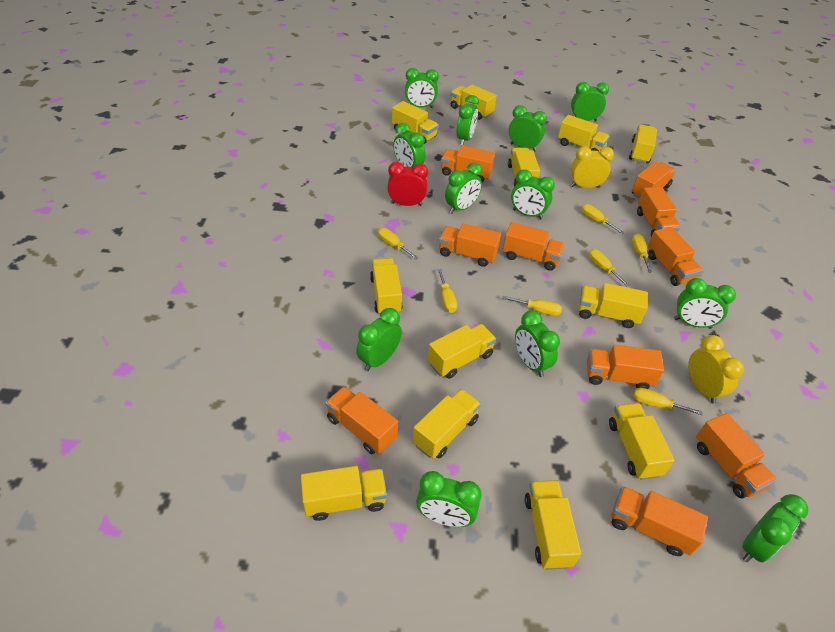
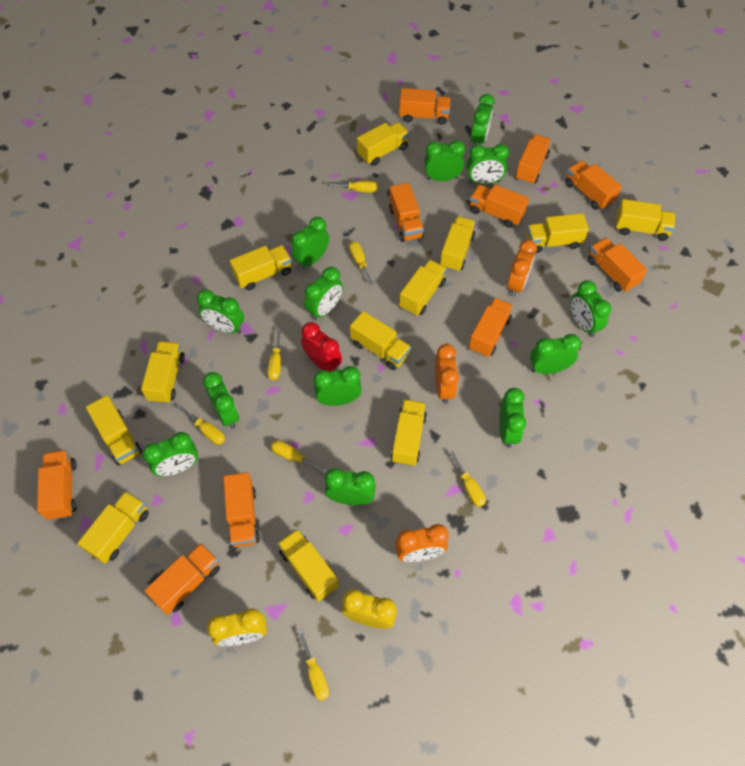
green clock: [356,308,402,371] [393,123,425,167] [405,68,439,108] [416,471,482,527] [445,163,482,214] [457,95,479,145] [509,105,547,152] [511,169,555,219] [515,310,560,377] [571,82,609,121] [674,278,736,329] [742,494,808,562] = 12 -> [142,432,198,476] [197,289,244,334] [203,372,239,429] [291,217,329,270] [304,267,343,320] [314,366,362,406] [325,468,376,505] [424,140,465,181] [467,144,509,184] [471,94,495,145] [499,388,526,448] [530,334,581,374] [571,280,611,337] = 13
orange clock: none = 0 -> [395,524,449,562] [435,344,459,404] [507,240,537,297] = 3

